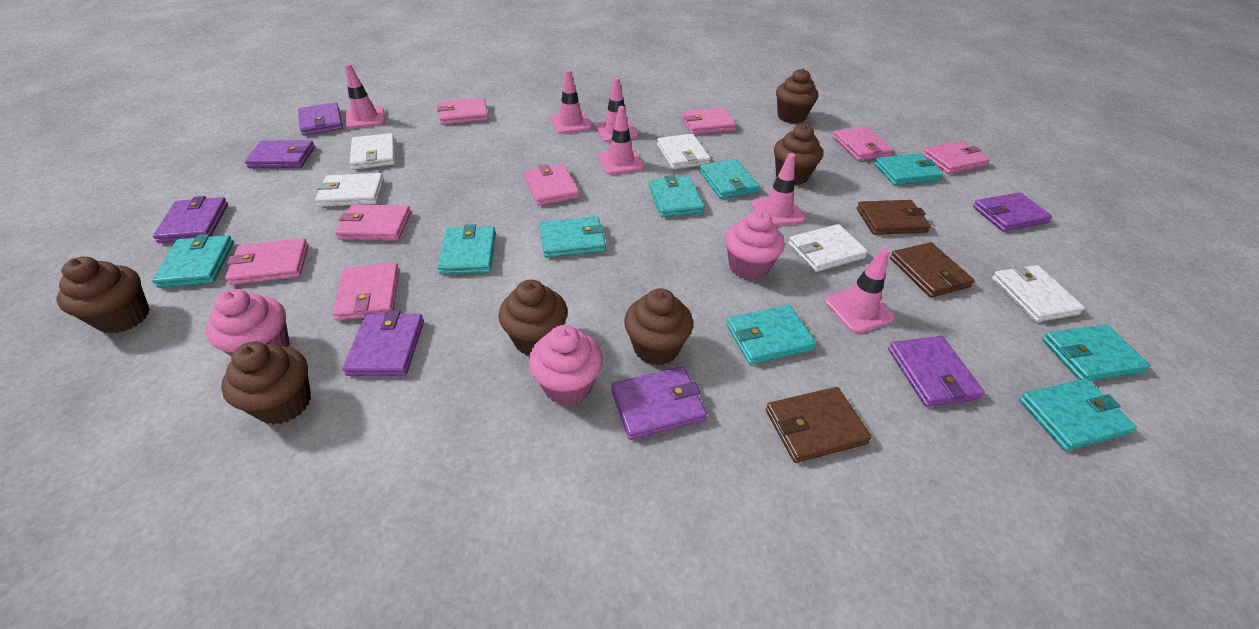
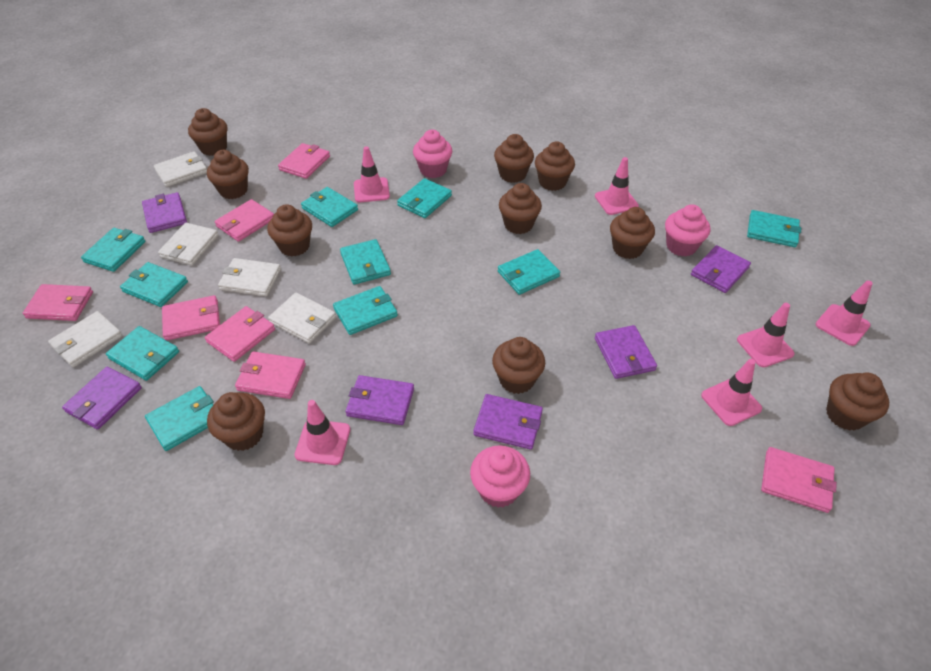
brown cupcake: [57,257,150,334] [221,342,311,425] [499,280,568,355] [624,288,693,366] [774,124,823,185] [776,68,818,124] = 6 -> [188,108,227,156] [207,150,249,199] [207,392,265,451] [267,204,312,257] [492,337,545,394] [494,134,534,183] [499,183,542,234] [535,141,575,191] [610,207,655,259] [826,372,889,431] = 10
brown wallet: [766,387,872,463] [857,200,931,235] [890,242,975,298] = 3 -> none = 0
pink wallet: [225,238,309,285] [332,263,399,321] [335,205,411,240] [437,98,489,125] [524,164,579,206] [681,108,736,135] [833,127,893,161] [922,141,990,174] = 8 -> [23,284,93,321] [162,295,220,341] [205,306,275,362] [215,199,274,242] [235,352,306,399] [278,143,330,179] [761,447,837,513] = 7
purple wallet: [153,196,228,243] [245,140,315,168] [298,102,343,136] [342,311,424,376] [611,366,707,440] [888,336,985,407] [973,192,1052,232] = 7 -> [62,367,142,430] [142,192,187,233] [345,375,414,425] [473,394,543,450] [595,325,657,379] [691,245,751,293] = 6
turquoise wallet: [152,234,234,288] [437,224,496,274] [540,216,606,258] [649,175,705,217] [699,159,760,199] [726,305,817,365] [874,153,943,185] [1019,379,1137,451] [1042,324,1151,381] = 9 -> [81,228,146,272] [106,326,179,381] [120,262,188,307] [145,386,214,451] [301,187,358,227] [333,286,398,335] [340,239,391,285] [397,178,452,218] [498,249,560,295] [747,210,801,247] = 10

